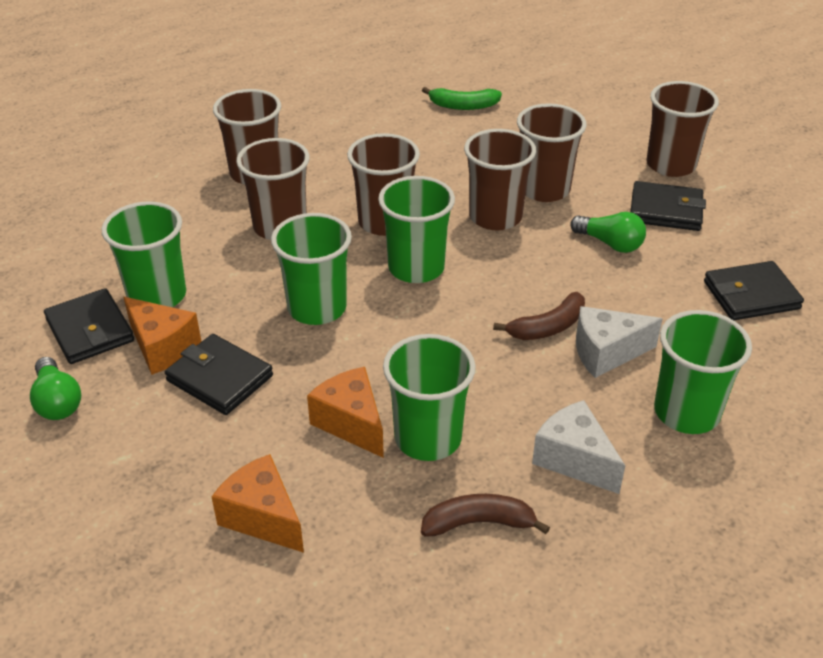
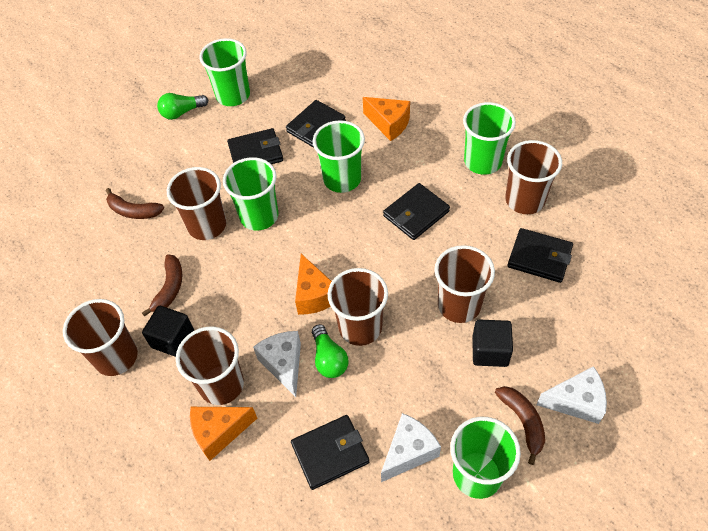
black cube: none = 0 -> [142,306,194,357] [472,320,513,367] = 2
black wallet: [44,288,134,364] [165,334,273,415] [631,181,706,231] [704,261,804,320] = 4 -> [227,128,283,164] [286,100,346,148] [291,415,369,490] [383,183,450,240] [508,228,573,283] = 5
brown banana: [421,494,550,537] [493,292,585,340] = 2 -> [106,188,164,219] [142,254,182,317] [495,386,545,465] = 3
green banana: [422,87,502,110] = 1 -> none = 0
white cheese: [532,400,625,494] [576,306,663,378] = 2 -> [253,331,301,397] [381,413,441,482] [536,366,607,424] = 3

